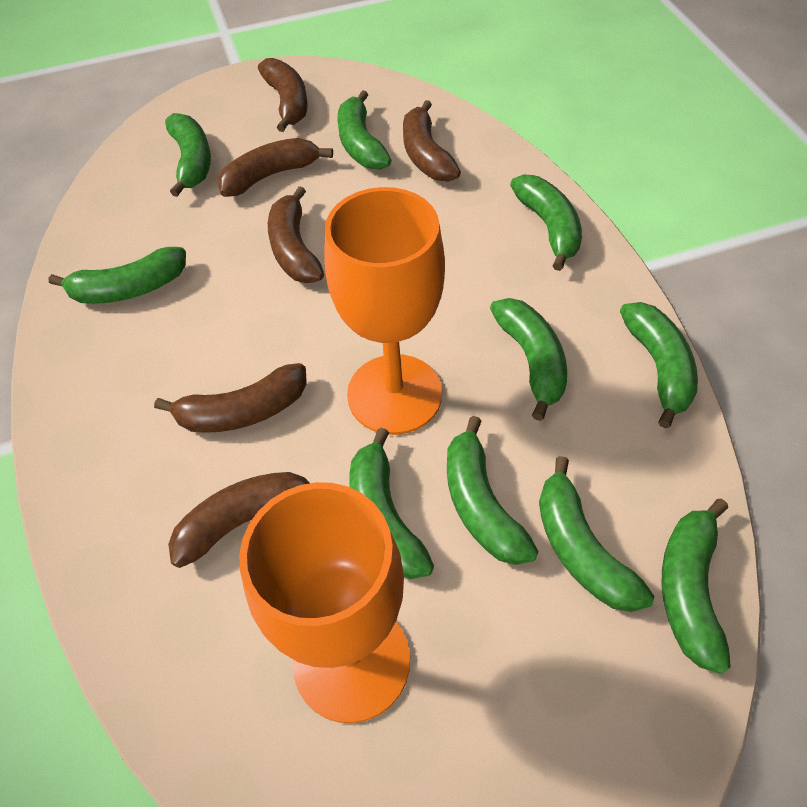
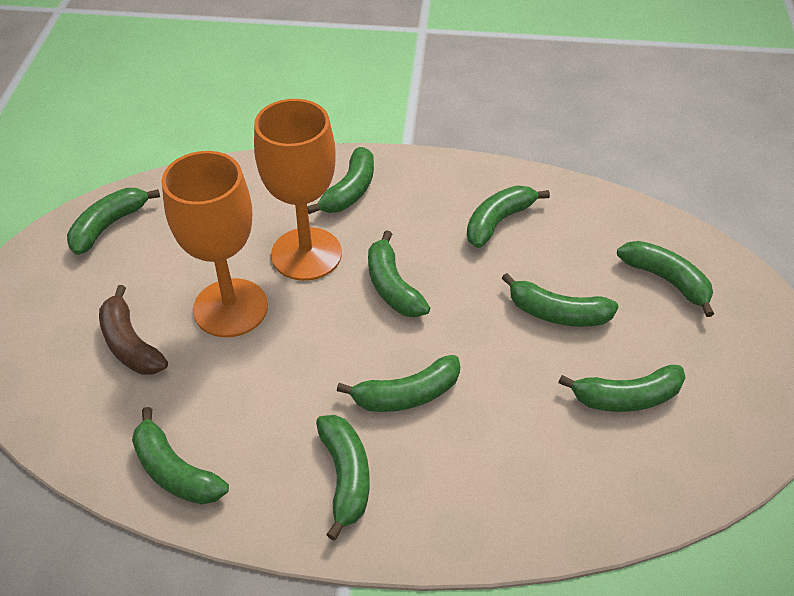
brown banana: [154,363,307,433] [168,472,310,568] [217,138,333,197] [258,58,308,132] [268,186,324,283] [403,100,461,182] = 6 -> [99,285,168,375] = 1

